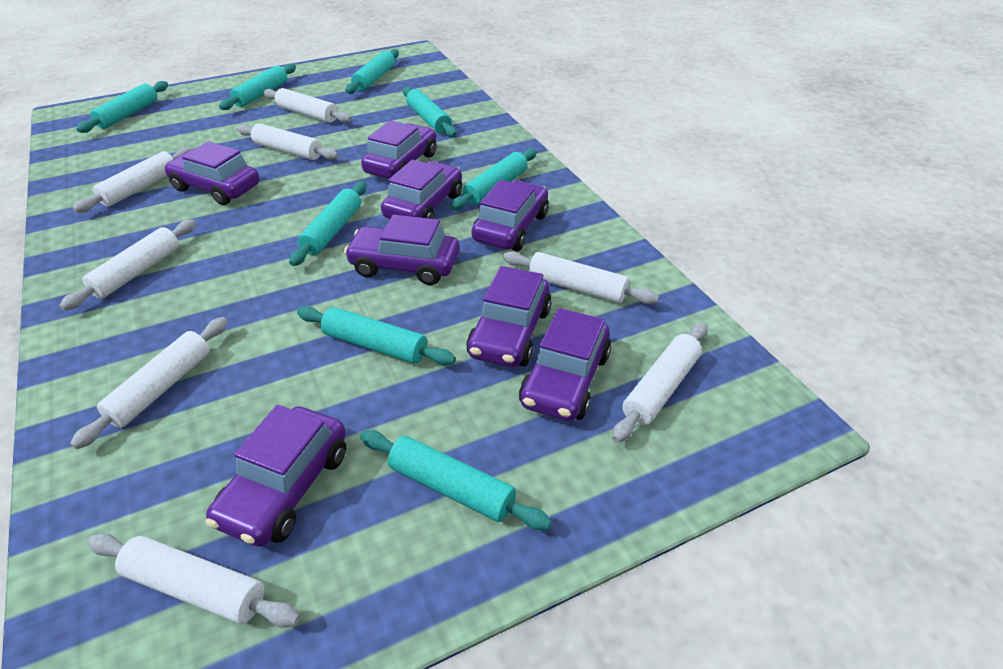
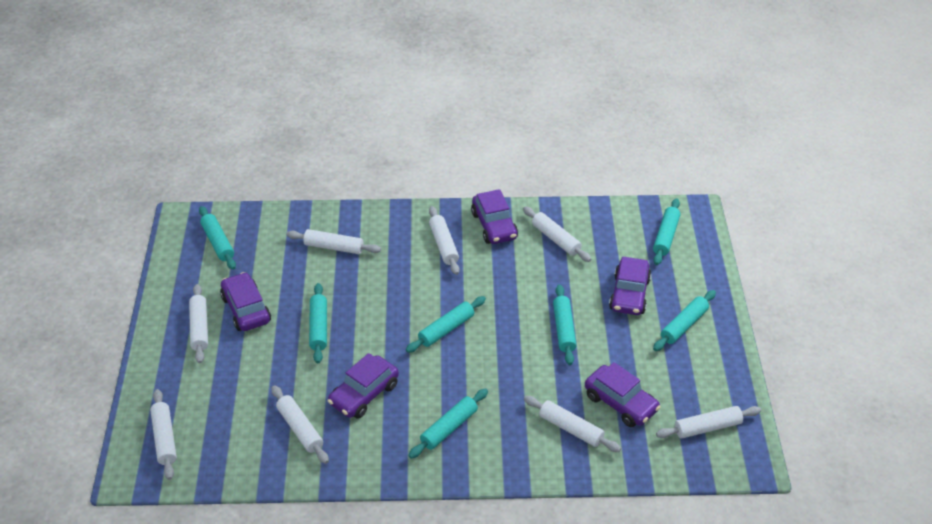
purple car: [164,141,260,205] [206,405,346,547] [344,215,459,285] [361,120,436,179] [381,160,462,219] [466,266,552,367] [472,180,549,251] [519,308,611,421] = 8 -> [220,272,271,331] [328,353,399,419] [471,189,518,244] [585,362,661,427] [609,257,651,315] = 5
turquoise rolling pin: [76,81,168,133] [219,63,296,110] [289,182,367,266] [297,306,456,366] [346,49,399,94] [360,430,552,530] [403,87,457,137] [450,148,537,210] = 8 -> [199,206,236,270] [309,283,327,363] [406,296,486,353] [408,388,488,459] [553,285,577,365] [653,198,680,265] [653,290,716,351] = 7

